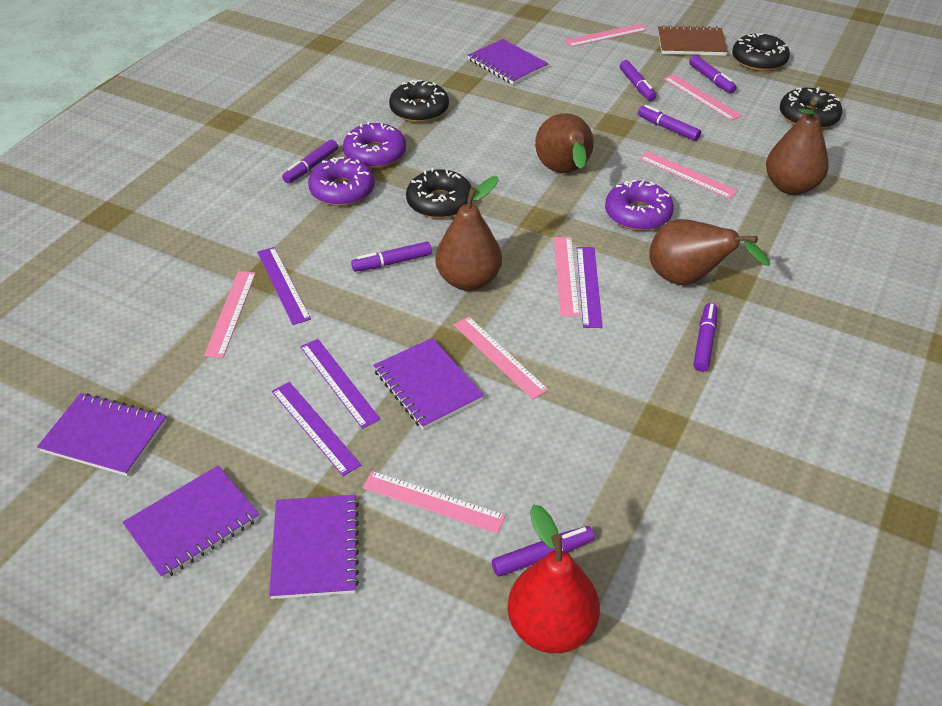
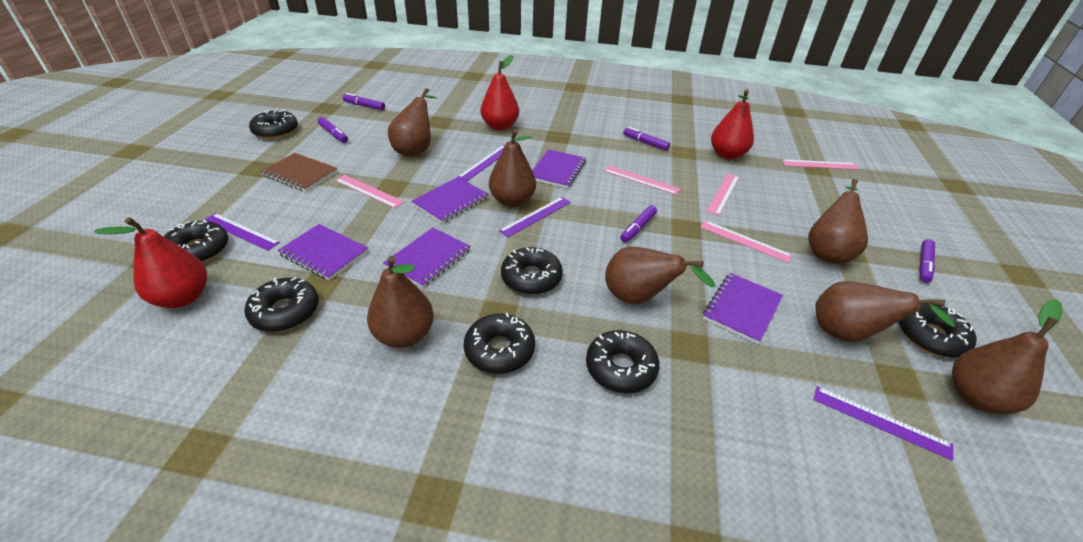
black donut: [389,80,449,123] [406,168,471,218] [732,33,790,71] [780,87,842,129] = 4 -> [164,220,228,263] [245,277,319,332] [249,109,298,139] [464,313,535,374] [501,247,563,295] [586,330,660,393] [899,304,977,358] = 7
brown pear: [435,176,502,291] [535,113,594,173] [649,219,770,285] [766,100,828,195] = 4 -> [367,256,434,348] [388,88,437,157] [489,129,536,207] [605,247,716,305] [808,179,868,264] [815,281,956,343] [952,299,1062,414] = 7
pink ruler: [204,271,256,358] [362,471,506,534] [454,317,549,399] [554,237,580,316] [564,24,647,47] [639,151,738,199] [664,74,742,121] = 7 -> [335,175,404,208] [603,165,680,195] [700,221,792,263] [706,173,739,216] [782,159,859,170] = 5
purple donut: [308,157,375,206] [343,122,406,168] [605,180,674,231] = 3 -> none = 0
purple marker: [282,139,338,183] [351,242,432,272] [492,526,594,576] [620,60,656,101] [638,105,701,141] [689,55,737,94] [693,303,717,372] = 7 -> [318,117,348,143] [343,93,385,110] [620,205,657,243] [623,127,670,151] [919,239,935,283] = 5
red pear: [508,505,600,653] = 1 -> [94,217,207,308] [481,55,519,130] [711,90,754,160] = 3

